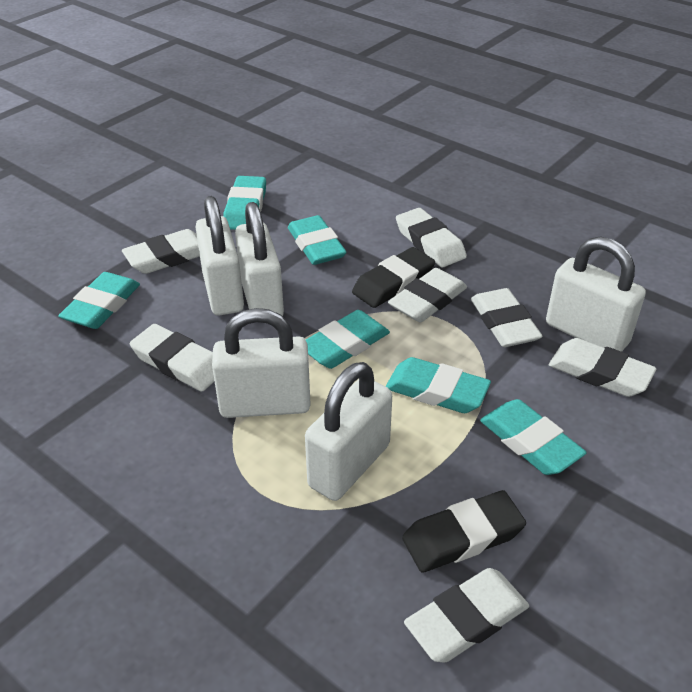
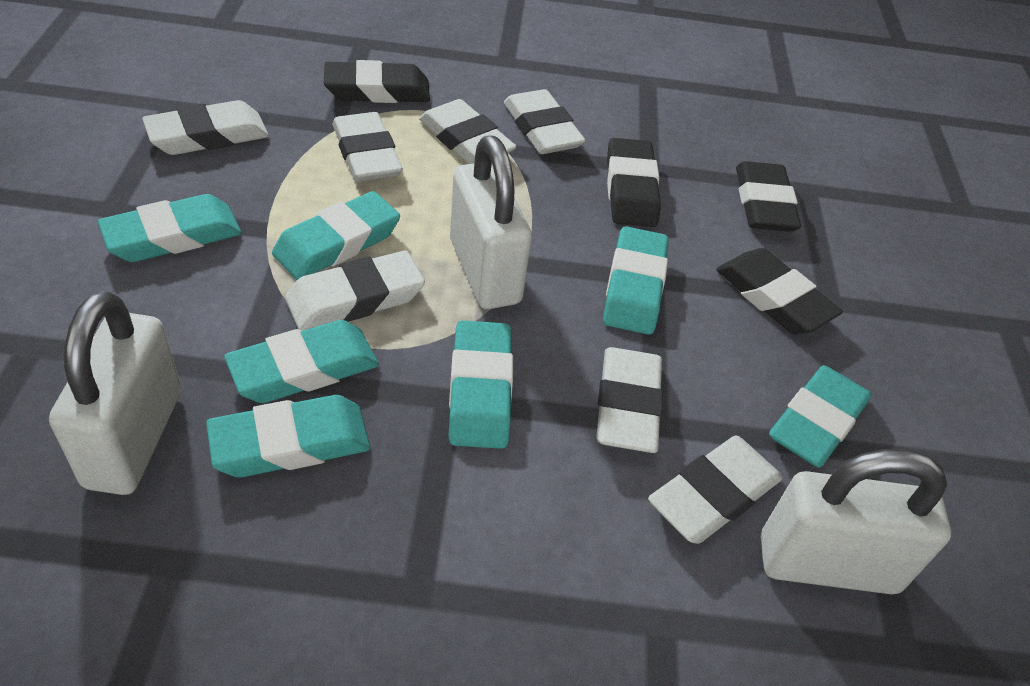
black eraser: [352,247,435,308] [402,490,526,573] = 2 -> [324,60,430,103] [607,138,661,227] [716,248,843,334] [736,161,801,232] = 4
turquoise eraser: [58,272,140,329] [223,176,266,230] [288,215,346,265] [306,310,390,369] [385,357,491,413] [480,399,587,475] = 6 -> [98,194,242,262] [206,395,370,478] [224,320,379,403] [272,191,400,280] [448,320,513,449] [603,226,669,335] [769,365,872,468] = 7
white padlock: [196,196,244,316] [212,308,311,418] [235,202,284,316] [305,362,392,501] [546,237,646,352] = 5 -> [49,291,181,495] [450,135,532,309] [761,449,951,595] = 3

